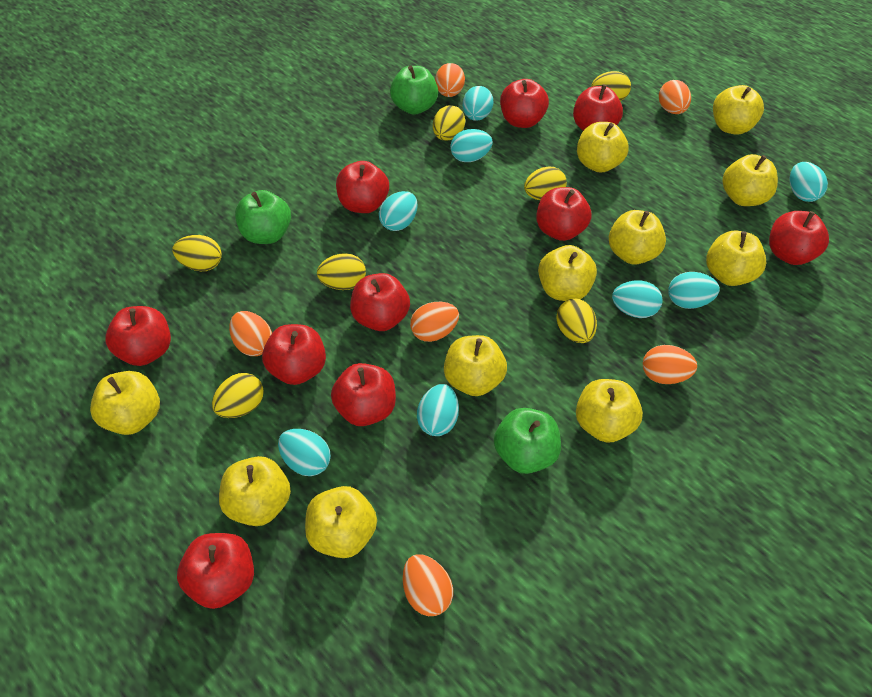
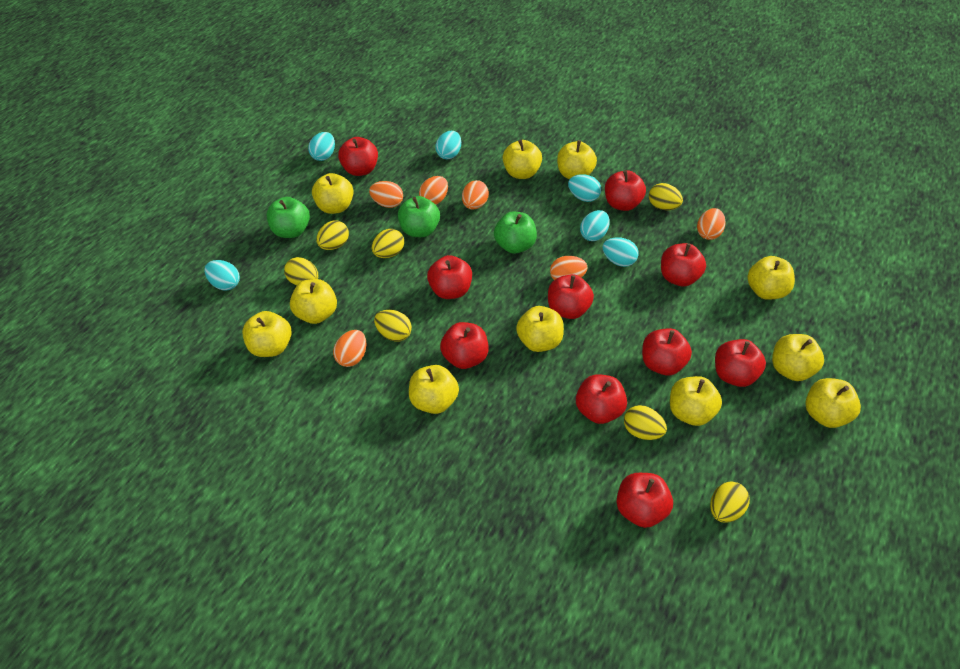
turquoise egg: [278,429,331,476] [379,191,418,231] [417,384,459,436] [450,129,493,162] [463,86,493,121] [612,281,663,318] [668,272,720,309] [790,162,828,202] = 8 -> [204,260,240,290] [308,132,335,161] [435,131,461,159] [568,174,601,202] [580,210,610,241] [602,237,639,267] = 6

